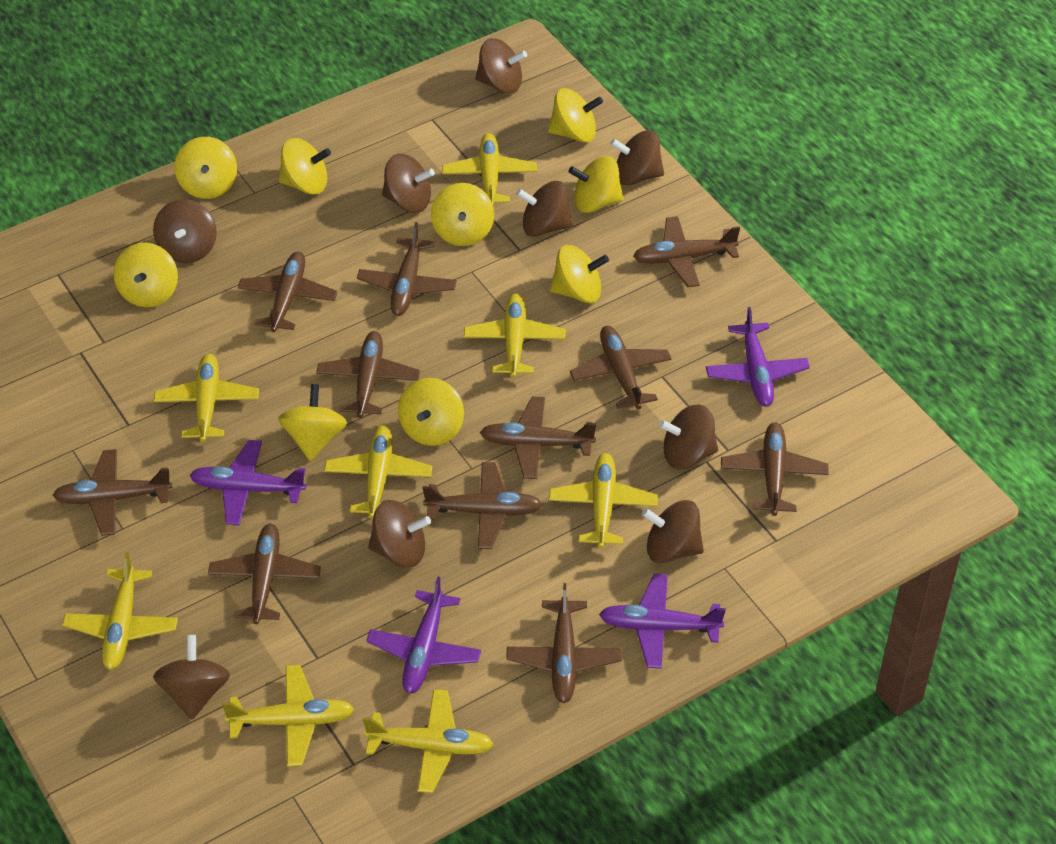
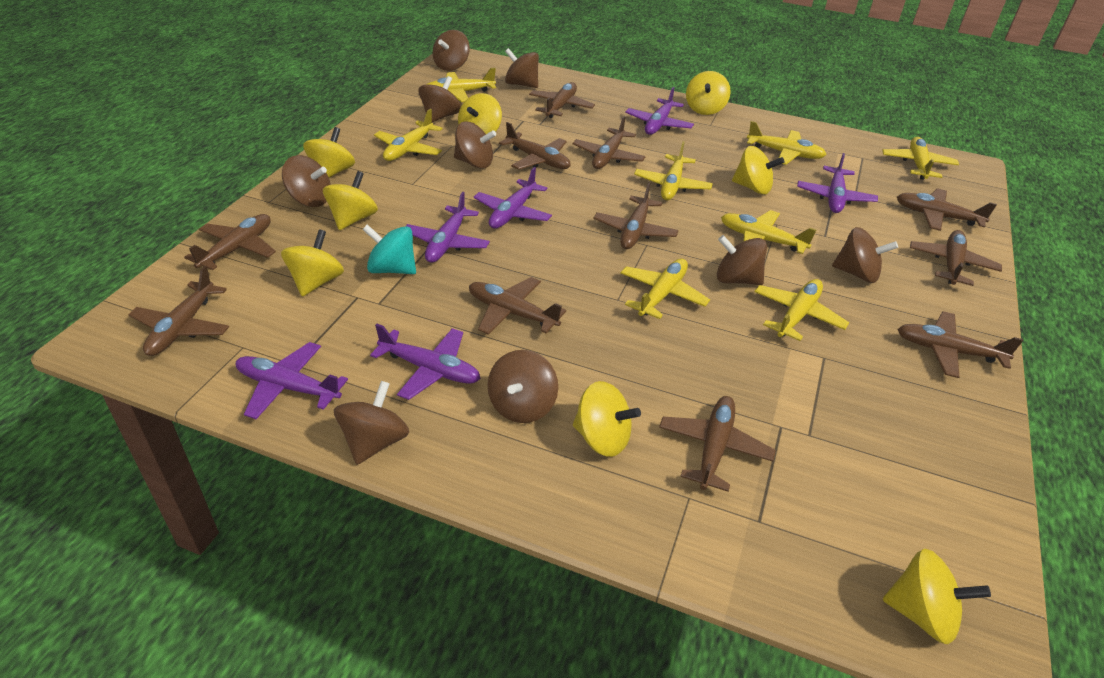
purple plane: [190,440,306,526] [366,577,481,694] [599,573,726,669] [706,307,810,407] = 4 -> [236,342,348,419] [370,324,481,400] [406,192,490,263] [474,167,552,229] [625,87,694,135] [797,153,878,213] = 6
turquoise spinning top: none = 0 -> [362,224,416,274] = 1
yellow spinning top: [113,243,178,307] [175,137,237,199] [278,384,347,461] [279,138,331,195] [398,378,464,446] [431,183,494,246] [548,88,603,143] [550,245,609,303] [568,156,624,213] = 9 -> [281,229,344,297] [303,127,355,178] [323,171,378,230] [458,93,502,134] [573,381,641,457] [686,71,731,115] [732,146,784,194] [883,548,991,644] = 8

